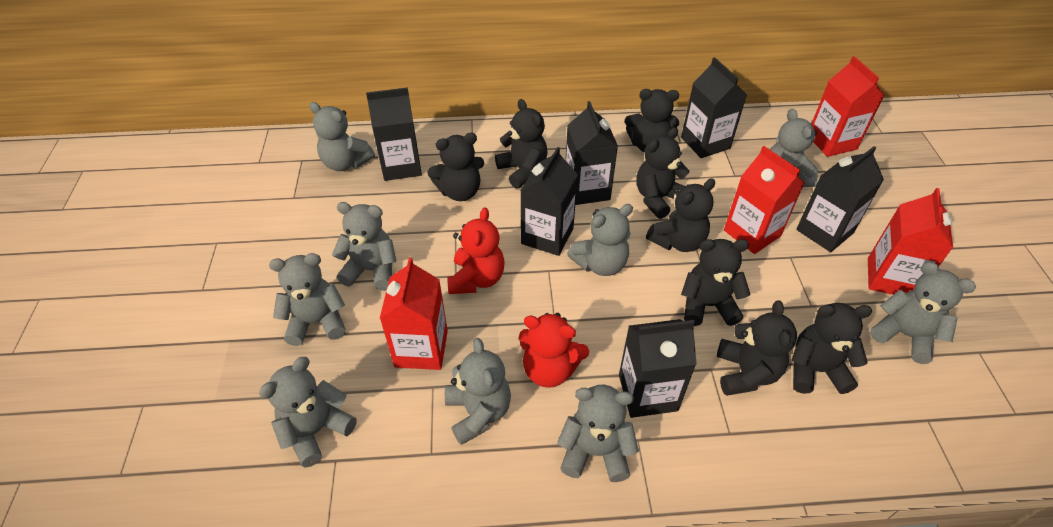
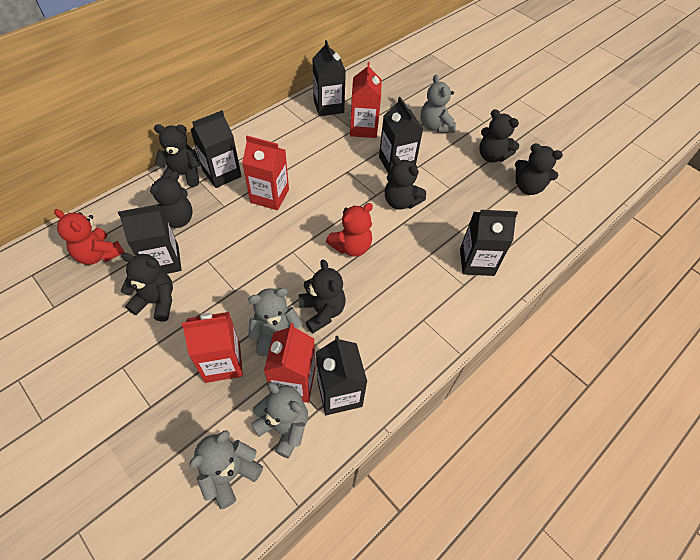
black teddy bear: [427,133,484,201] [495,99,548,188] [625,89,679,153] [637,127,689,219] [646,178,715,252] [681,239,751,326] [717,301,797,396] [791,303,872,394] = 8 -> [121,253,173,321] [150,171,193,228] [154,124,201,187] [299,259,346,334] [385,155,426,210] [479,109,519,163] [515,143,563,195] = 7
grey teddy bear: [259,357,357,468] [269,253,346,346] [309,102,375,171] [332,202,397,291] [445,338,511,445] [557,385,639,482] [567,204,633,276] [770,109,818,187] [870,262,976,364] = 9 -> [189,430,263,509] [248,288,303,356] [251,382,308,458] [421,75,456,133] = 4

